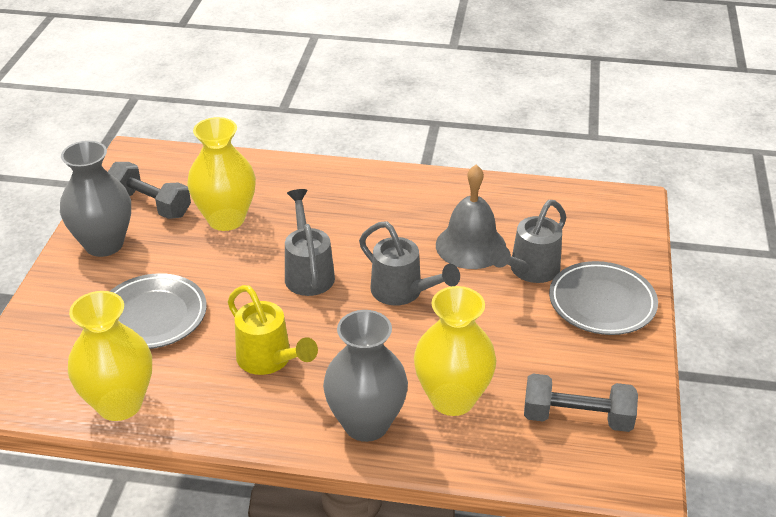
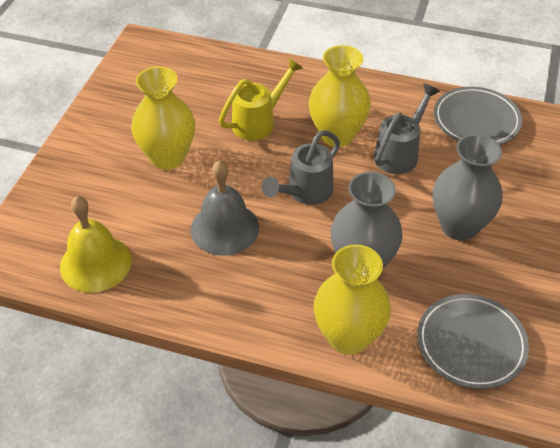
grey dumbbell: [108,162,191,219] [524,374,638,432] = 2 -> none = 0
grey watering can: [285,189,335,296] [359,221,460,306] [490,200,566,283] = 3 -> [261,130,340,205] [374,83,440,174] = 2
yellow bell: none = 0 -> [60,196,132,293] = 1

